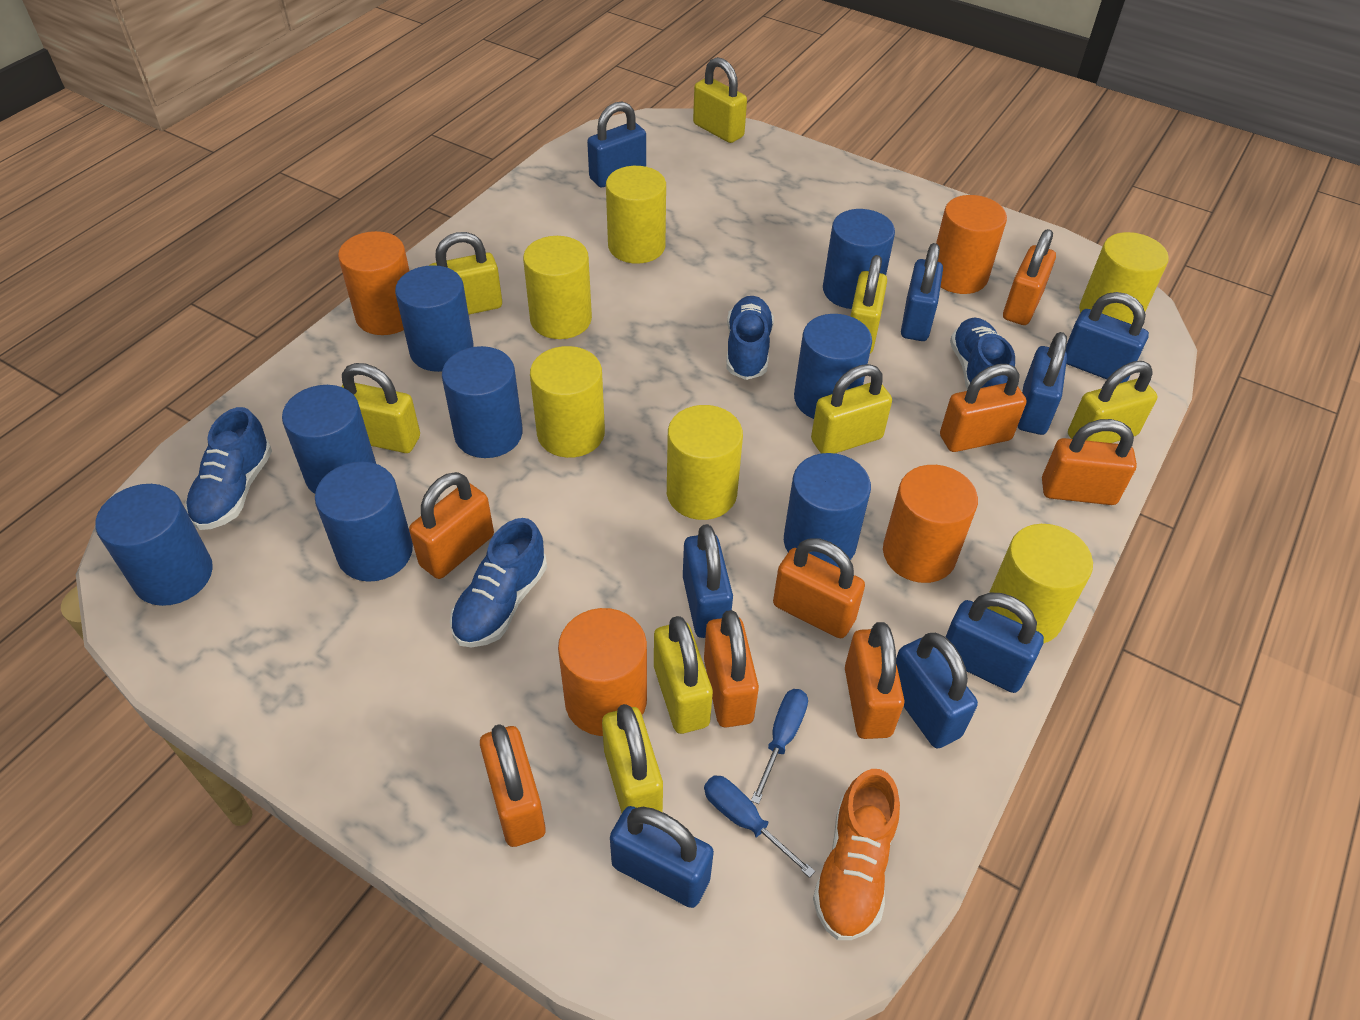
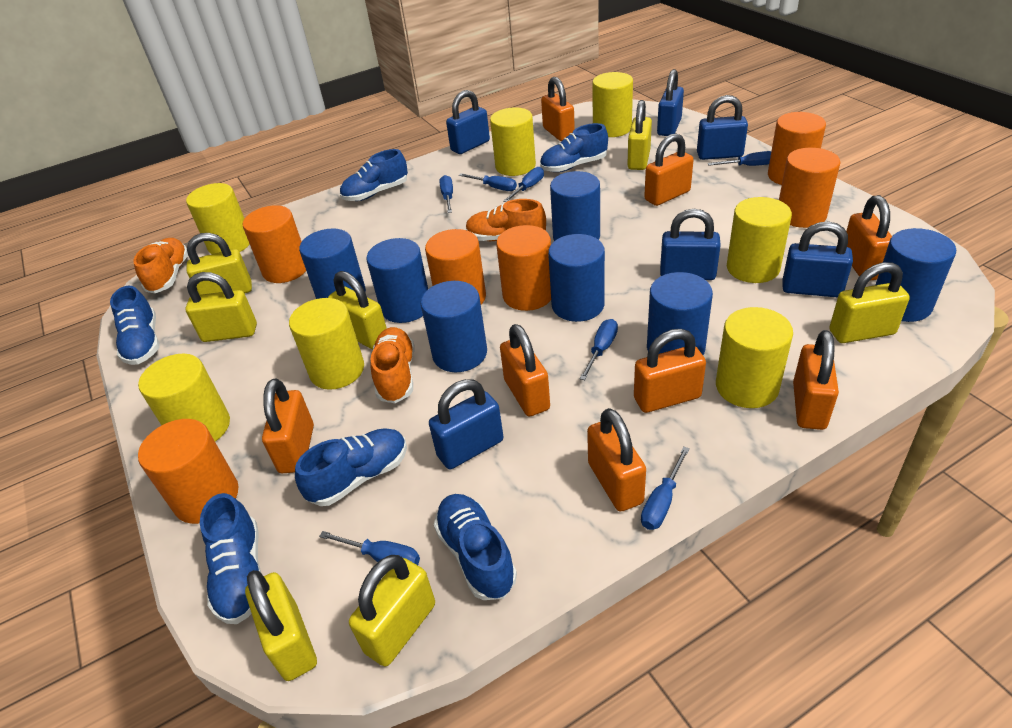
blue cylinder: [95,484,213,606] [282,385,376,494] [315,462,413,582] [395,265,474,372] [442,346,523,458] [784,453,871,568] [794,314,872,419] [823,209,895,309] = 8 -> [299,228,366,299] [366,238,428,323] [421,281,487,372] [548,234,605,322] [550,171,600,241] [647,272,713,355] [876,228,956,322] = 7
blue padlock: [587,102,646,187] [610,806,714,908] [683,524,733,638] [896,633,978,749] [901,243,943,341] [946,592,1044,693] [1018,332,1067,435] [1065,292,1149,383] = 8 -> [429,379,503,469] [446,90,490,154] [657,69,684,136] [660,209,721,280] [697,95,748,160] [783,221,853,297] = 6
blue screwdriver: [704,775,815,878] [751,689,808,804] = 2 -> [319,531,420,565] [440,175,453,213] [459,173,517,191] [503,167,544,202] [580,319,618,380] [641,447,690,530] [708,151,771,166] = 7
blue shoe: [185,407,272,530] [450,518,547,647] [726,296,774,380] [950,318,1015,389] = 4 -> [110,286,159,365] [200,493,262,624] [295,428,407,506] [340,149,408,201] [434,494,517,600] [540,123,608,172] = 6
orange cylinder: [338,231,410,335] [558,608,647,736] [883,465,978,583] [936,195,1007,294] = 4 -> [138,419,239,524] [243,205,306,283] [425,229,486,305] [496,225,551,311] [768,112,826,185] [779,148,840,228] = 6
orange shoe: [813,769,900,940] = 1 -> [133,238,188,293] [371,327,415,403] [466,199,546,241] = 3
yellow cylinder: [523,236,592,339] [530,346,605,458] [606,166,666,264] [667,405,743,520] [987,524,1093,644] [1079,232,1169,324] = 6 -> [138,354,230,442] [186,183,250,254] [289,298,364,390] [490,108,536,176] [592,72,633,137] [716,307,793,408] [727,197,792,283] = 7
yellow padlock: [341,363,420,453] [429,232,502,314] [602,704,663,813] [654,616,713,734] [693,57,747,143] [811,364,892,453] [850,255,887,354] [1068,361,1158,443] = 8 -> [186,233,252,295] [186,272,257,342] [245,570,317,681] [328,271,387,349] [349,555,435,667] [627,100,652,170] [829,263,910,343] = 7

